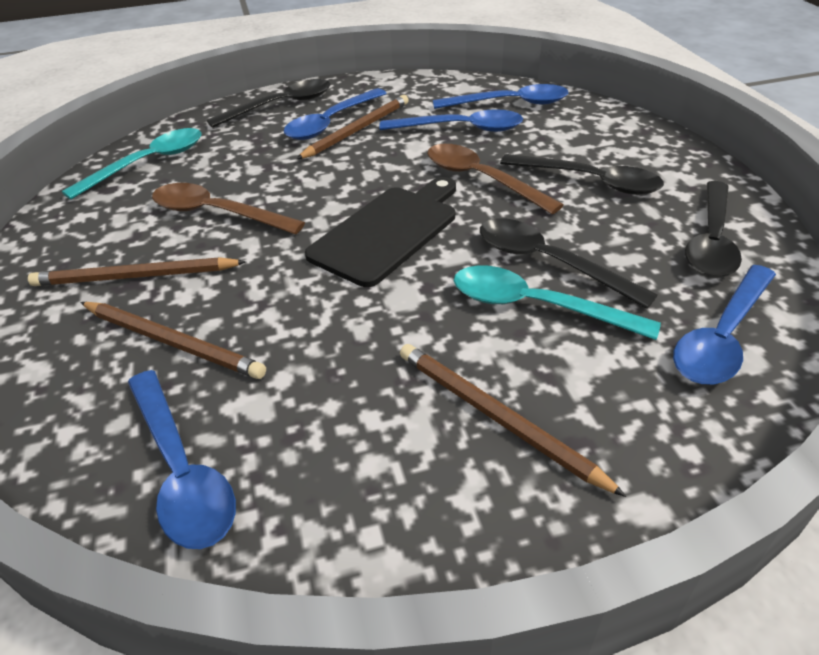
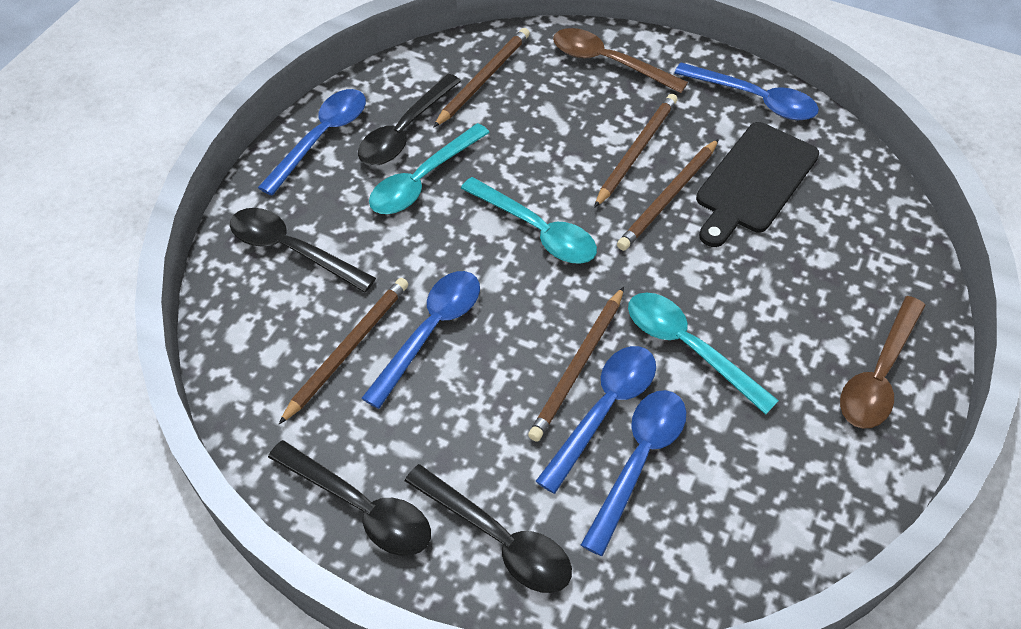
brown pencil: [28,257,246,286] [80,302,266,379] [296,95,409,159] [400,344,626,497] = 4 -> [279,278,408,424] [433,28,530,128] [528,287,624,442] [594,94,677,208] [617,139,719,251] = 5
turquoise spoon: [62,128,201,200] [454,266,661,340] = 2 -> [369,123,490,214] [461,177,597,264] [628,292,779,415] = 3

